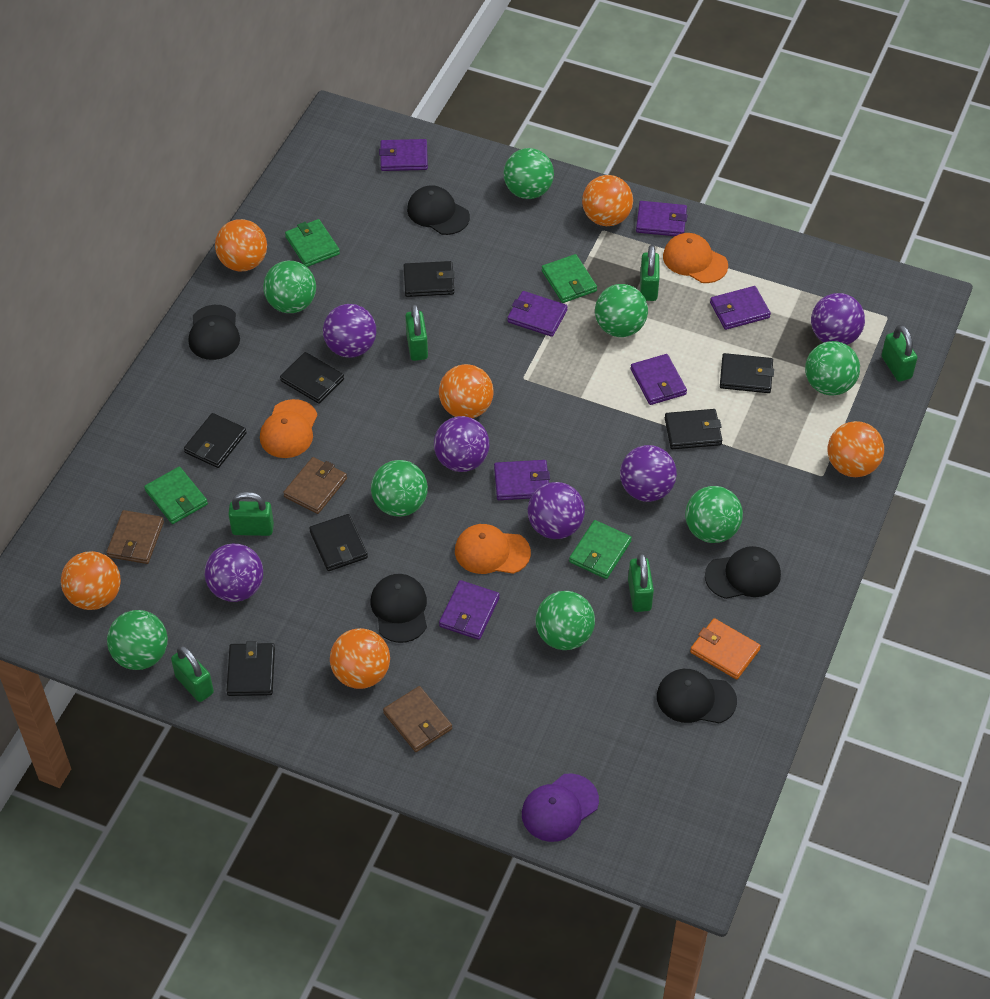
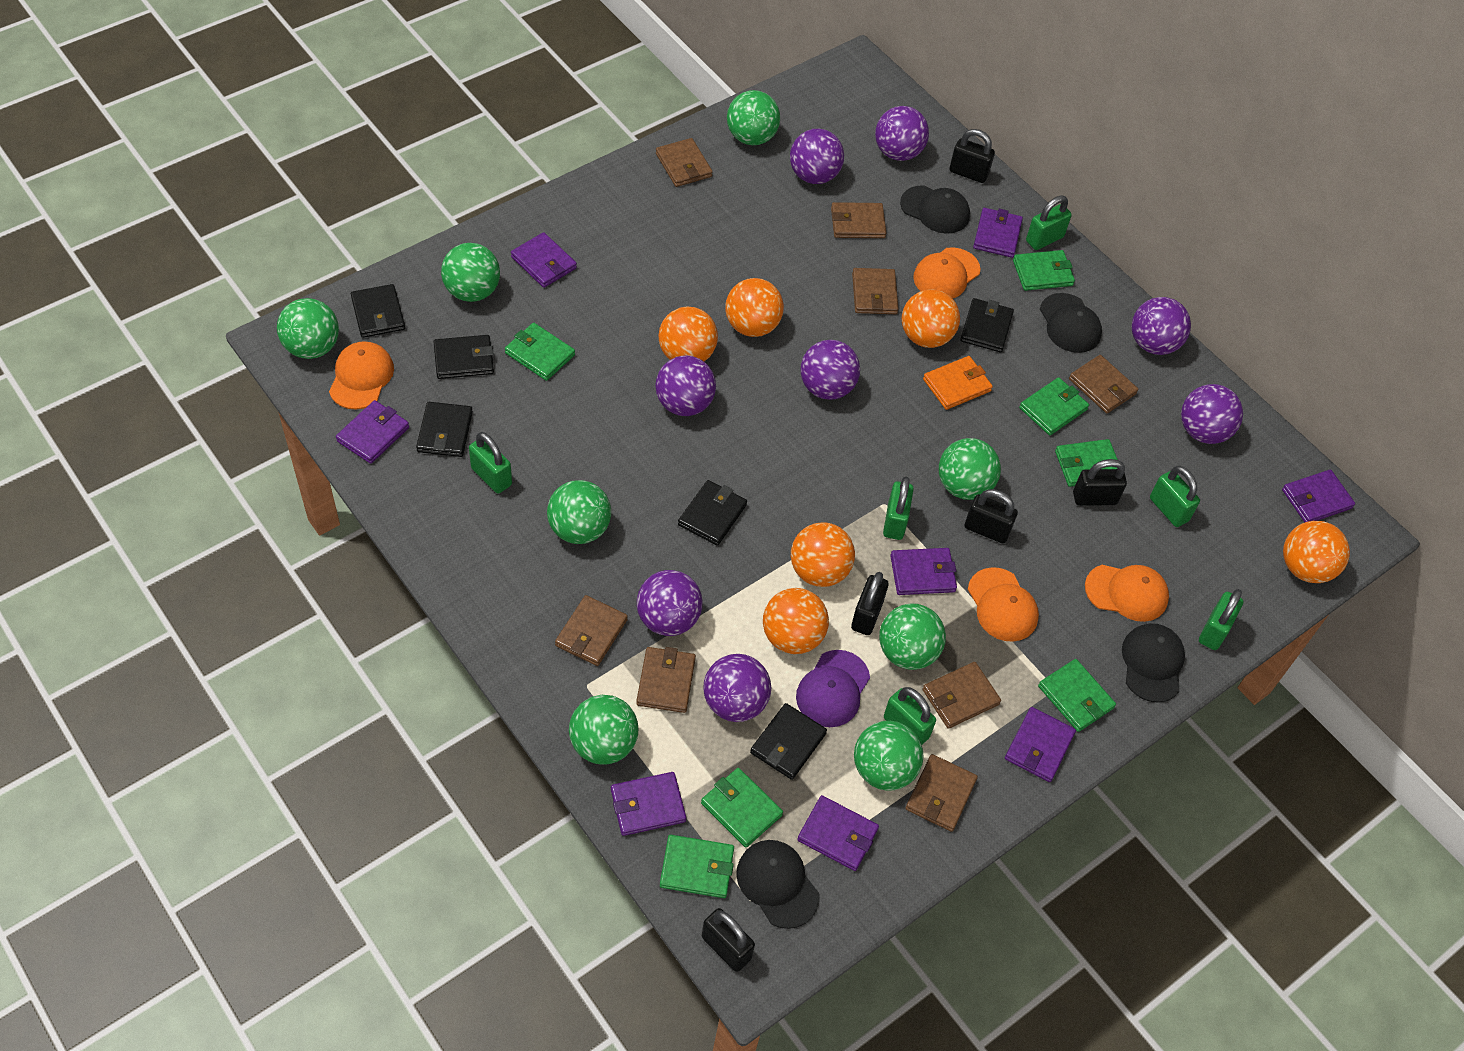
black cap: [189,305,240,360] [371,574,427,643] [407,185,470,235] [657,669,737,724] [705,546,781,599] = 5 -> [736,840,819,929] [900,185,970,234] [1040,293,1102,353] [1122,623,1185,703] = 4
black padlock: none = 0 -> [702,908,755,972] [851,572,889,635] [949,129,995,183] [965,489,1018,543] [1073,459,1127,506] = 5
black wallet: [184,413,247,468] [226,641,275,696] [280,352,344,404] [309,514,368,571] [404,261,455,297] [665,409,722,449] [720,353,774,393] = 7 -> [351,284,405,338] [416,402,473,457] [434,335,494,379] [678,480,747,546] [750,703,827,780] [960,298,1014,352] = 6
brown wallet: [106,510,164,564] [283,457,347,514] [383,686,452,752] = 3 -> [555,595,628,666] [636,647,696,713] [656,138,713,187] [831,202,886,238] [852,268,899,314] [906,754,978,832] [923,662,1001,729] [1069,355,1138,413] = 8
green wallet: [144,467,208,524] [285,219,340,267] [542,254,597,303] [569,520,632,579] = 4 -> [505,323,575,381] [660,835,734,898] [701,768,783,848] [1013,250,1075,291] [1019,377,1089,435] [1038,659,1116,732] [1055,439,1118,487] = 7
orange cap: [260,399,317,458] [455,524,531,574] [663,233,728,283] = 3 -> [329,341,394,410] [913,247,981,299] [968,567,1039,642] [1085,565,1169,622] = 4
purple ball: [205,544,263,602] [323,304,376,358] [434,416,489,472] [528,482,585,539] [620,445,677,502] [811,293,865,345] = 6 -> [637,570,703,636] [655,356,716,416] [703,654,771,722] [790,129,844,184] [800,340,860,400] [875,106,929,161] [1131,297,1191,355] [1181,384,1243,444] = 8
purple wallet: [379,139,428,171] [439,580,500,640] [494,460,550,500] [507,291,568,337] [630,354,687,405] [636,201,687,236] [710,286,771,330] = 7 -> [336,400,409,464] [511,232,577,288] [611,772,686,836] [797,795,879,871] [890,548,957,595] [973,208,1023,258] [1005,707,1076,782] [1282,469,1355,523] = 8

